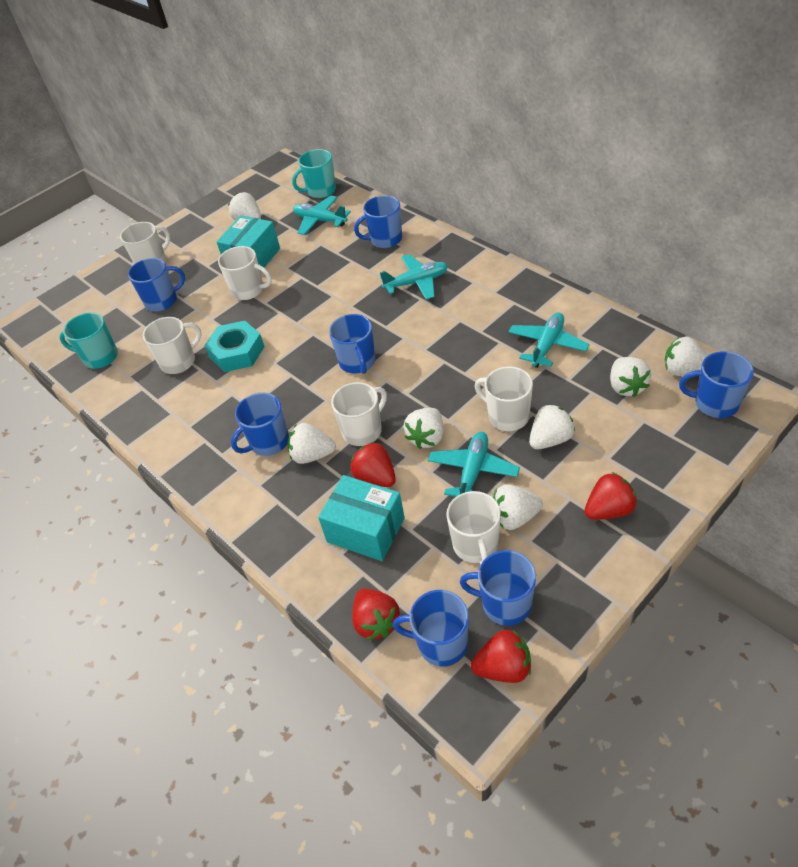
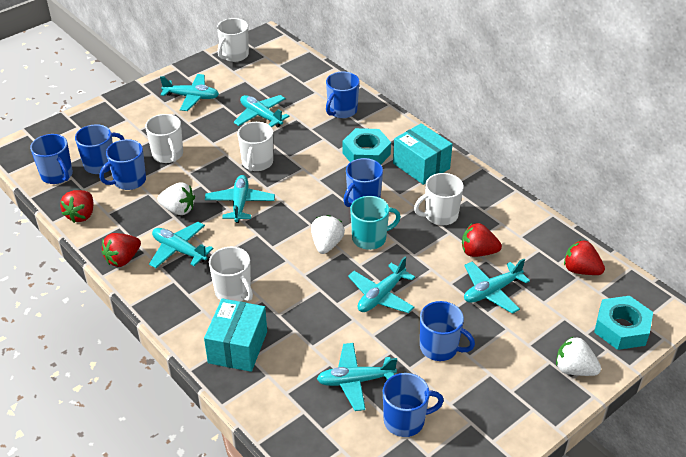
turquoise mug: [59,313,118,369] [292,149,336,198] = 2 -> [350,196,401,250] = 1
turquoise nut: [204,321,265,372] = 1 -> [343,128,391,164] [594,296,653,350] = 2
turquoise plane: [293,195,351,235] [380,254,448,300] [428,432,520,497] [508,312,590,368] = 4 -> [149,222,214,268] [160,74,219,111] [205,175,275,223] [234,95,290,127] [317,343,397,411] [348,257,415,313] [464,259,530,314] = 7
white mug: [120,222,170,264] [143,317,202,374] [218,246,272,300] [331,382,387,446] [446,491,501,565] [475,366,533,431] = 6 -> [145,114,183,163] [209,247,253,302] [217,18,249,62] [237,122,273,171] [414,173,464,225] = 5
white strawberry: [228,192,261,221] [287,423,336,464] [404,408,444,449] [493,484,543,530] [529,404,575,449] [610,357,651,397] [665,337,708,376] = 7 -> [157,182,195,215] [311,215,345,254] [556,337,601,376] = 3

